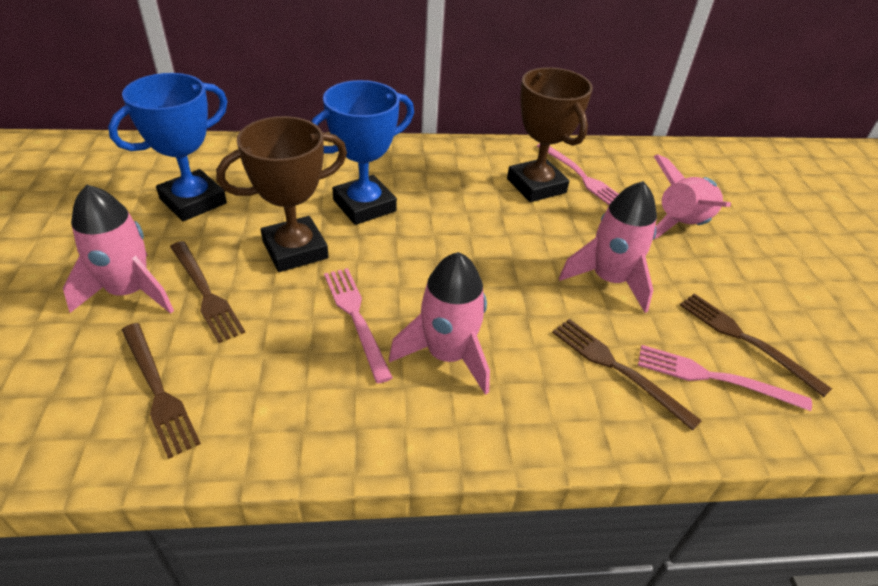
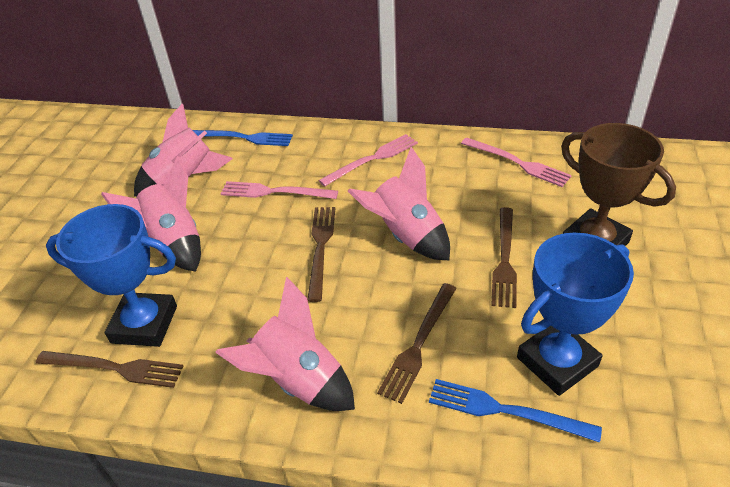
blue fork: none = 0 -> [192,130,293,146] [429,379,602,443] = 2
brown trophy: [216,116,347,272] [507,67,593,202] = 2 -> [561,123,676,246] = 1

